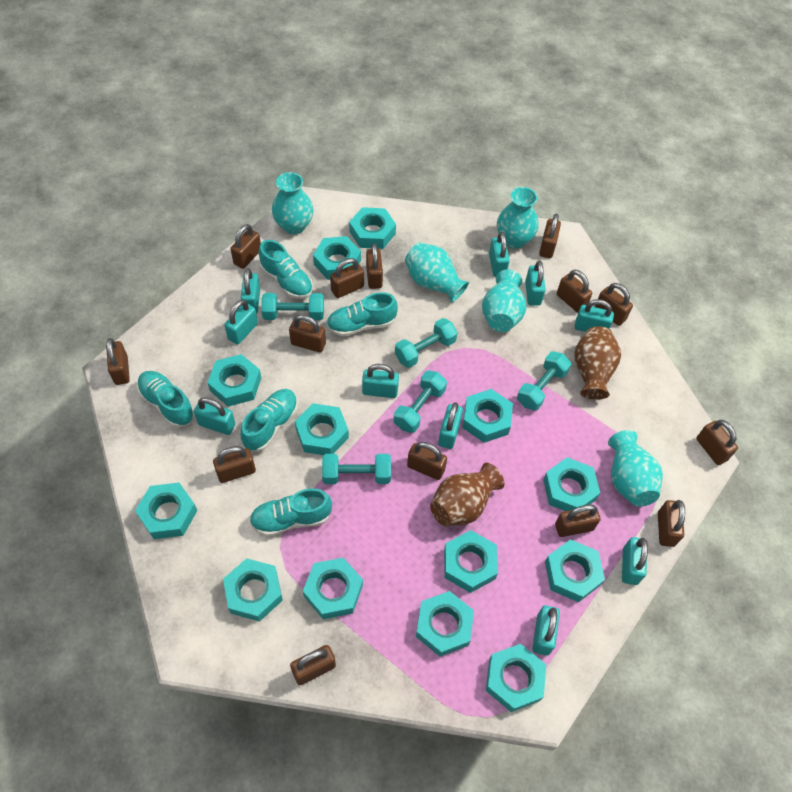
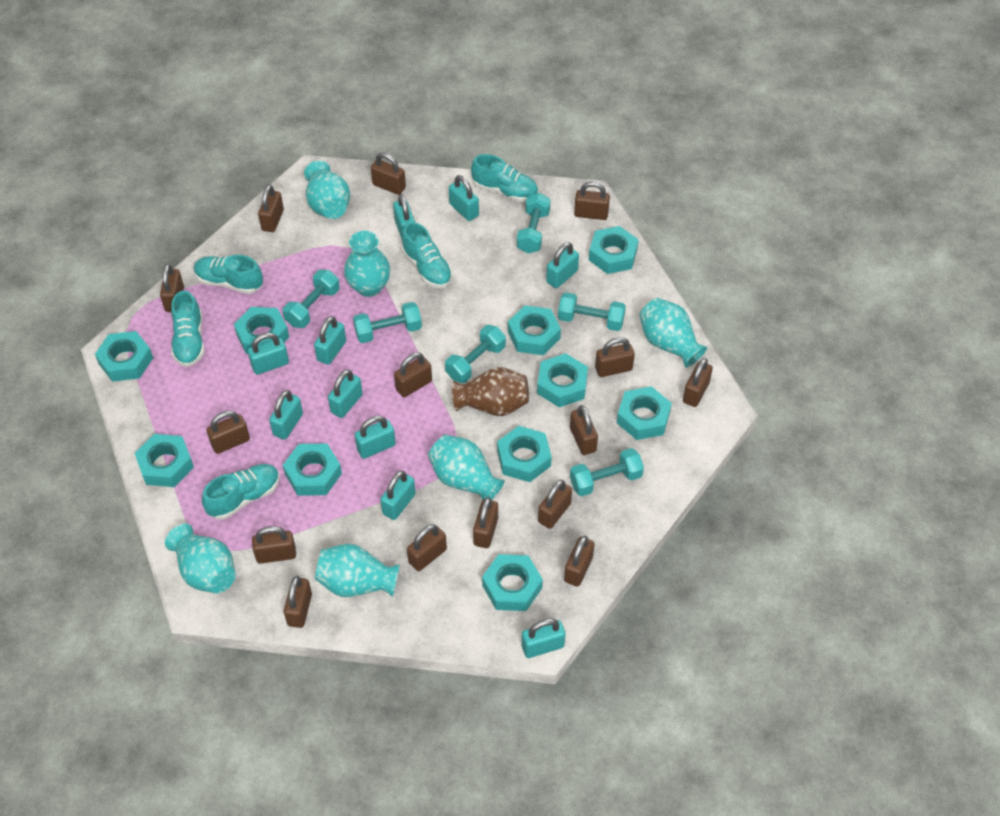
brown padlock: [106,338,130,385] [213,446,256,483] [230,224,261,269] [289,315,326,352] [290,645,336,685] [330,258,364,298] [366,243,383,289] [407,442,447,480] [539,214,561,258] [555,504,601,537] [557,270,592,313] [595,283,633,326] [658,500,685,547] [696,420,738,465] = 14 -> [160,264,184,312] [207,411,250,454] [252,526,296,564] [258,184,284,232] [284,576,312,628] [371,152,406,195] [394,352,432,397] [407,524,447,571] [473,497,498,548] [538,480,572,529] [564,536,595,587] [570,405,598,455] [574,181,610,220] [595,337,635,377] [683,358,713,407] = 15
brown vase: [430,463,504,526] [574,326,621,399] = 2 -> [452,367,529,416] = 1
turquoise dumbbell: [261,293,324,320] [322,454,391,484] [394,370,447,433] [395,318,458,368] [517,351,571,411] = 5 -> [283,270,340,328] [353,302,422,343] [445,325,506,383] [517,193,551,253] [558,292,626,331] [570,448,644,496] = 6
turquoise nut: [135,483,197,539] [207,354,261,407] [223,558,283,622] [295,403,349,455] [303,558,363,619] [313,236,361,280] [349,207,396,249] [416,591,474,657] [444,530,498,593] [462,389,513,443] [486,644,546,712] [543,457,600,511] [545,539,605,602] = 13 -> [95,331,153,382] [134,434,194,487] [234,307,289,354] [283,444,342,496] [482,554,543,611] [497,426,552,482] [508,305,561,355] [537,353,588,407] [589,226,639,274] [617,386,672,440] = 10
turquoise vase: [272,172,314,235] [405,242,469,303] [482,270,526,332] [497,187,538,249] [608,430,663,507] = 5 -> [165,523,236,593] [304,160,350,219] [315,544,400,597] [344,231,391,297] [428,434,505,500] [639,298,707,368] = 6

